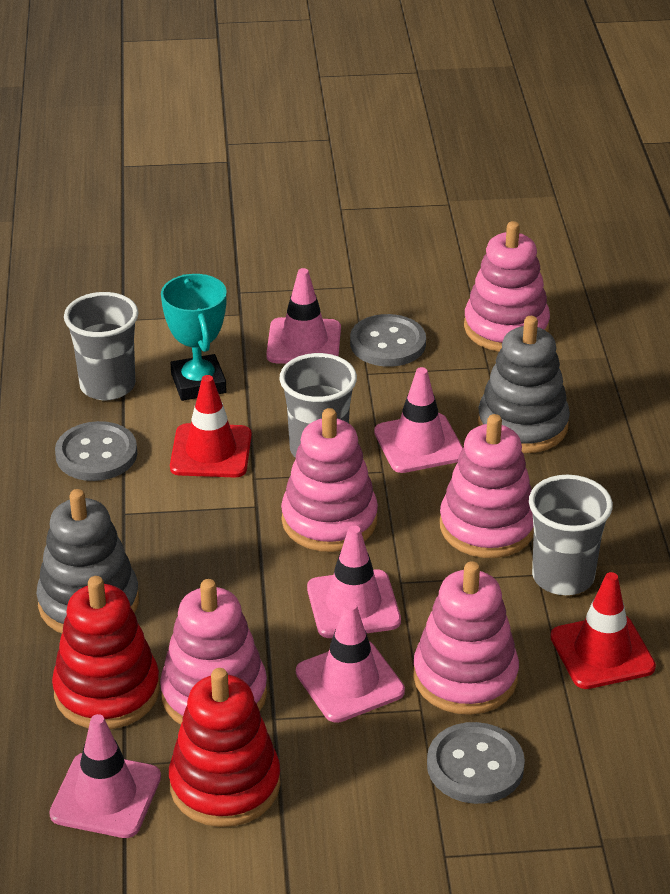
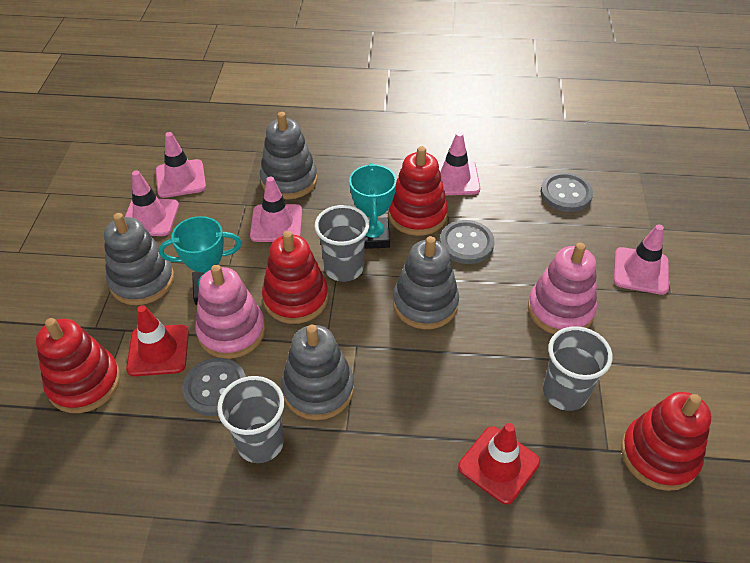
grey stacking toy: [36,489,139,634] [478,316,570,453] = 2 -> [104,213,174,305] [260,112,317,200] [281,325,354,420] [393,236,459,329] = 4
pink stacking toy: [160,579,267,725] [281,408,378,552] [413,561,519,715] [440,414,534,558] [464,221,550,352] = 5 -> [195,265,265,359] [528,243,597,334] = 2
red stacking toy: [52,576,160,729] [169,668,281,827] = 2 -> [36,318,120,413] [262,231,328,324] [388,146,448,236] [621,392,712,491] = 4
turquoise trophy: [161,274,227,401] = 1 -> [159,216,242,305] [349,163,397,249] = 2

